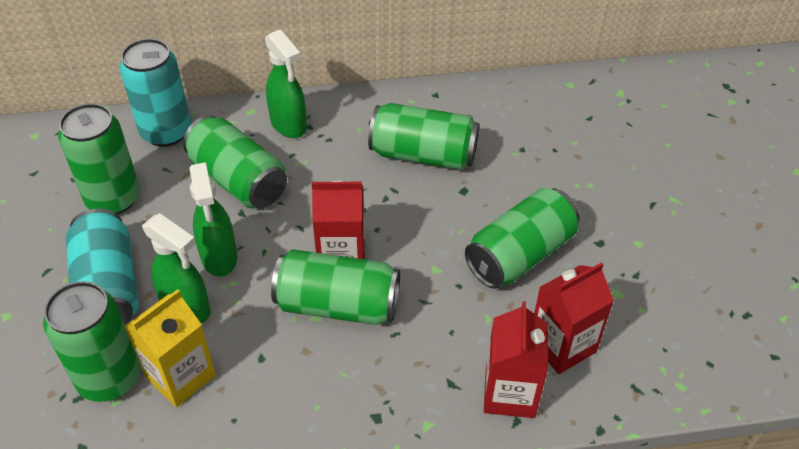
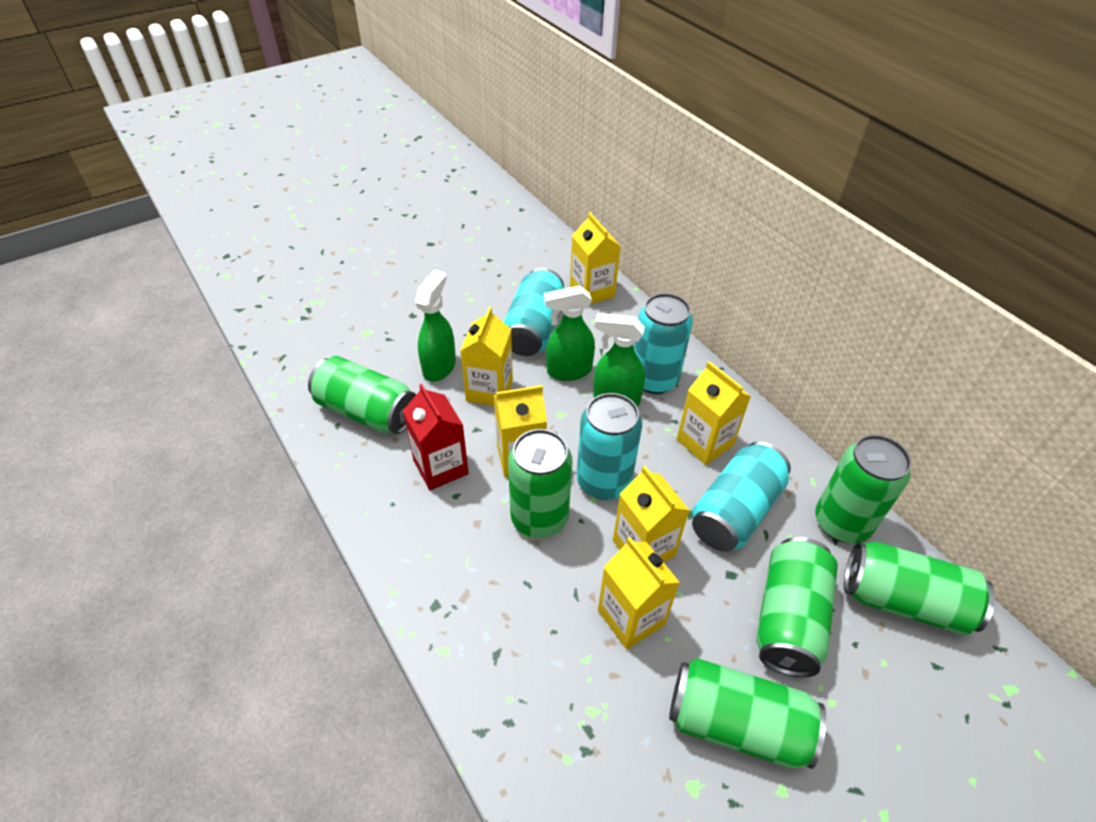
red carton: [312,181,365,259] [484,301,548,418] [534,262,614,374] = 3 -> [403,384,469,490] = 1
turquoise can: [66,209,139,325] [120,39,191,147] = 2 -> [504,268,564,356] [577,393,642,500] [634,293,693,394] [692,442,791,552] = 4
yellow carton: [124,289,216,407] = 1 -> [460,307,513,406] [494,385,547,478] [570,212,620,304] [598,537,680,650] [613,466,690,562] [677,361,751,465] = 6

